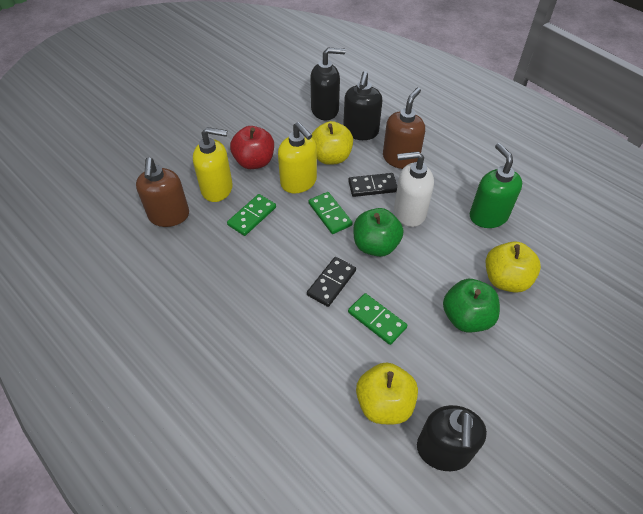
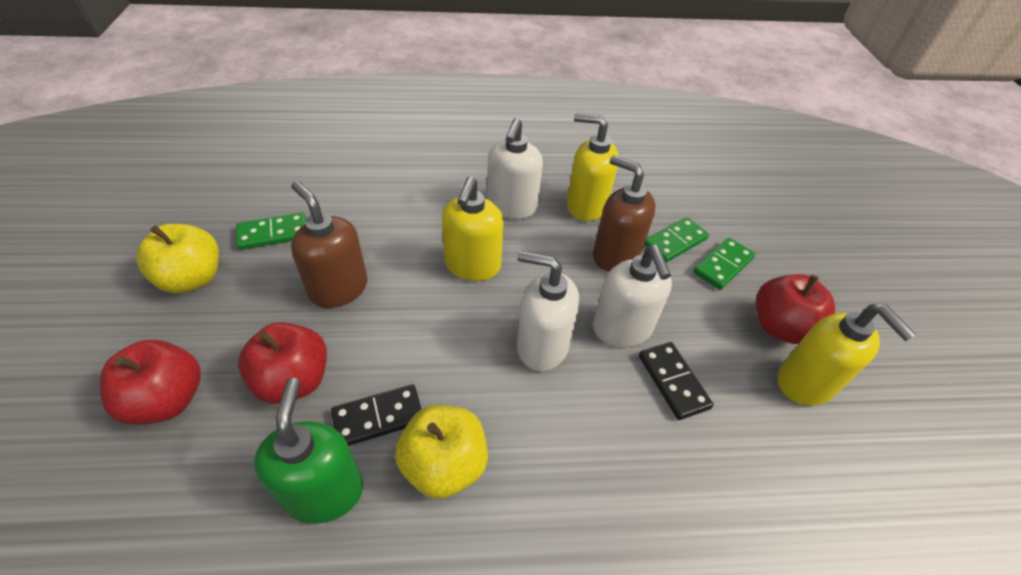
black soap dispenser: [310,48,346,120] [343,71,382,140] [417,405,487,471] = 3 -> none = 0
green apple: [354,208,403,257] [443,279,500,332] = 2 -> none = 0
red apple: [230,126,274,169] = 1 -> [99,340,201,425] [238,322,327,404] [756,274,835,344] = 3
white soap dispenser: [394,151,434,227] = 1 -> [487,118,543,219] [517,251,579,371] [593,245,672,347] = 3
yellow apple: [311,121,353,165] [356,362,418,424] [486,241,541,293] = 3 -> [137,224,219,293] [395,405,488,499] = 2
yellow soap dispenser: [193,127,233,202] [278,122,317,193] = 2 -> [442,177,504,281] [567,113,619,221] [777,304,917,406] = 3

